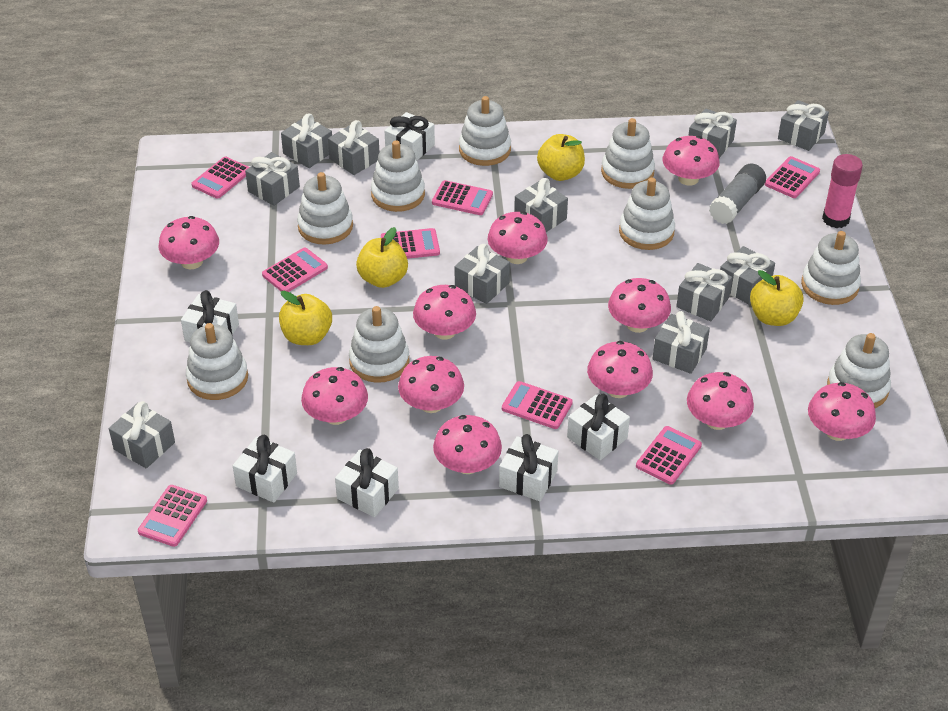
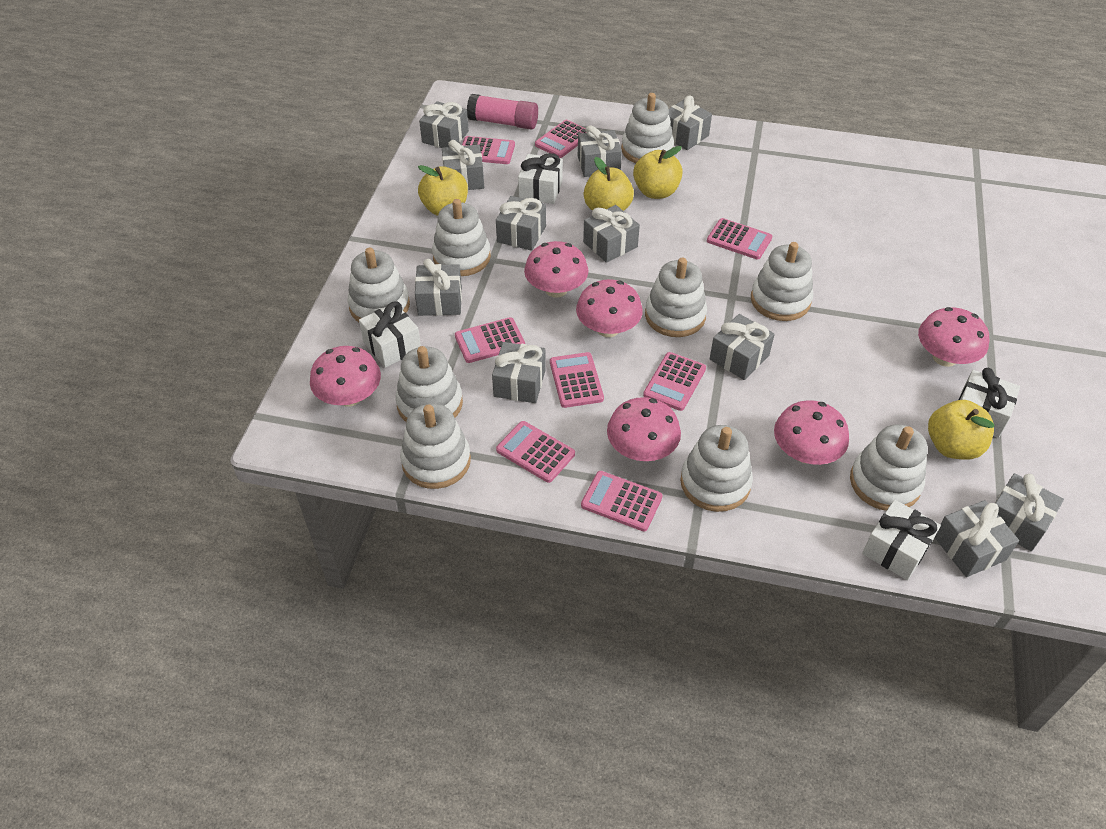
grey glue stick: [709,163,766,224] = 1 -> none = 0
pink mushroom: [159,216,219,269] [301,367,368,425] [398,356,464,413] [413,285,476,340] [433,415,502,474] [487,211,548,264] [587,341,653,398] [608,278,671,333] [662,136,720,186] [687,372,754,430] [808,382,876,441] = 11 -> [310,346,381,406] [524,241,588,298] [576,279,643,337] [607,397,681,461] [774,400,849,465] [918,307,989,367] = 6
white gift: [181,290,239,342] [233,435,297,503] [335,448,399,517] [385,112,435,160] [499,434,559,501] [567,394,630,460] = 6 -> [359,302,421,368] [518,153,563,204] [862,500,941,580] [959,368,1020,438] = 4

